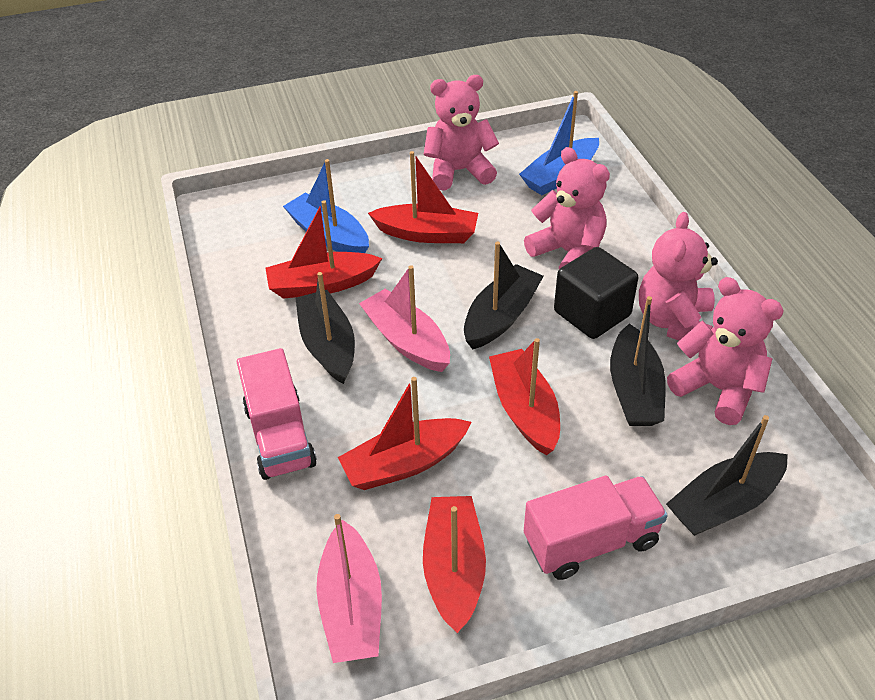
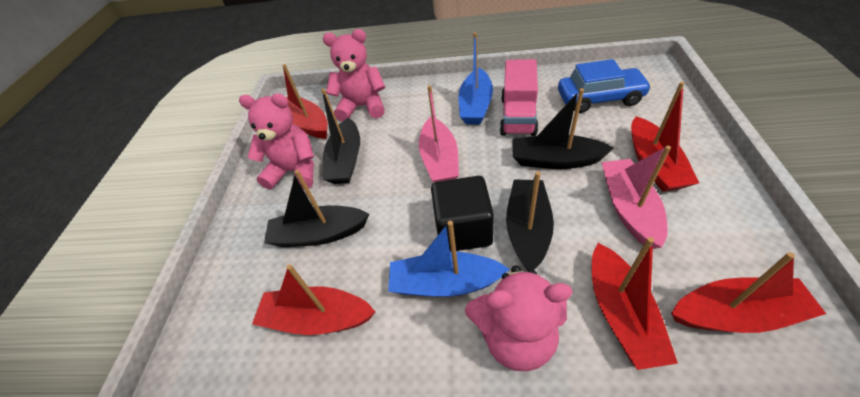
blue car: none = 0 -> [558,59,652,113] = 1
pink teddy bear: [423,75,499,190] [524,147,610,269] [639,212,718,341] [667,277,784,425] = 4 -> [239,93,314,190] [323,29,385,121] [465,265,573,371] = 3
pink truck: [237,348,317,480] [524,476,668,580] = 2 -> [500,59,538,136] = 1

